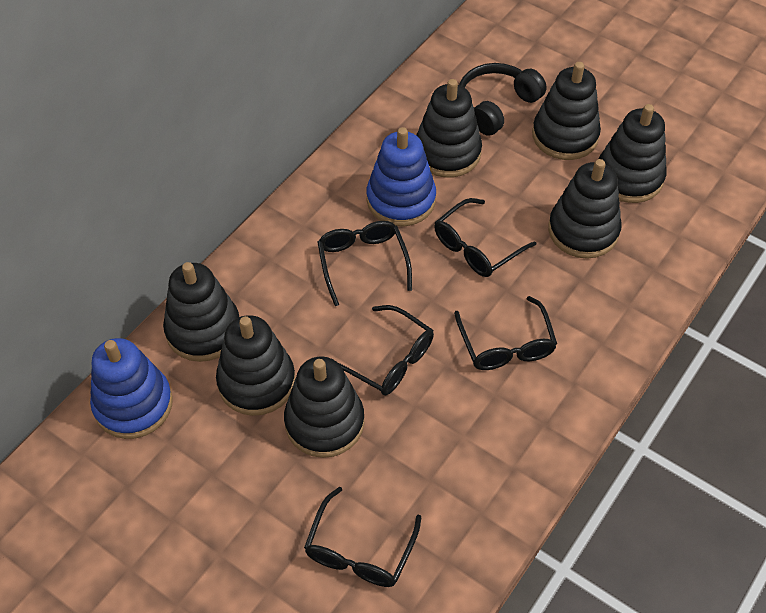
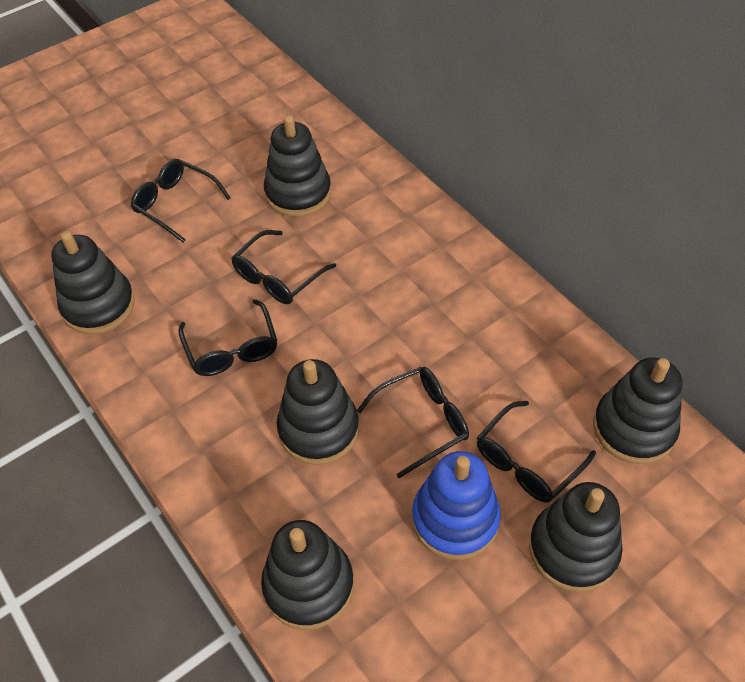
black headphones: [459,63,547,136] = 1 -> none = 0
black stacking toy: [163,262,239,362] [216,315,295,416] [284,357,365,458] [416,79,482,178] [532,62,601,160] [548,159,622,259] [599,104,667,203] = 7 -> [51,231,135,334] [261,520,354,630] [264,115,331,217] [277,359,359,465] [529,482,623,592] [593,358,682,464] = 6
blue stacking toy: [90,338,173,439] [367,127,436,226] = 2 -> [412,451,501,560] = 1

